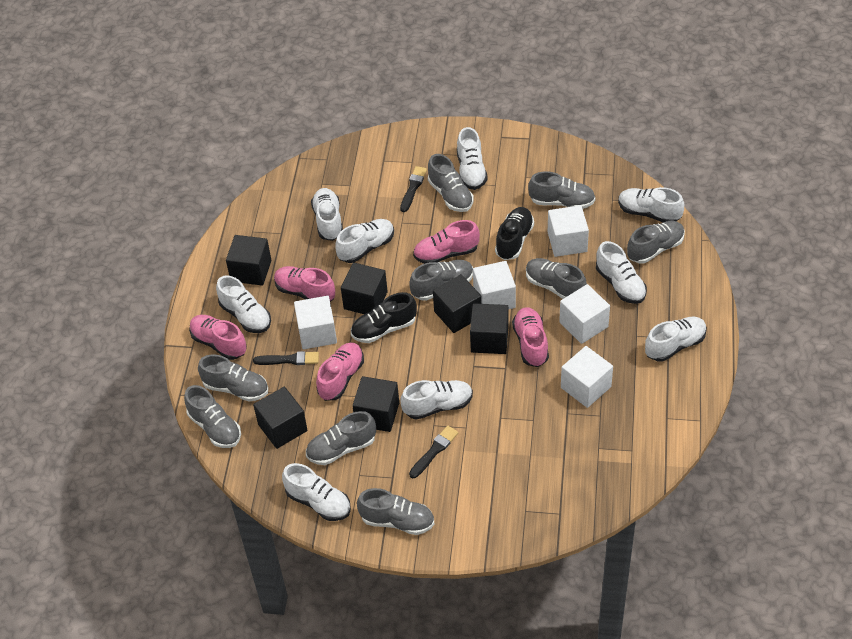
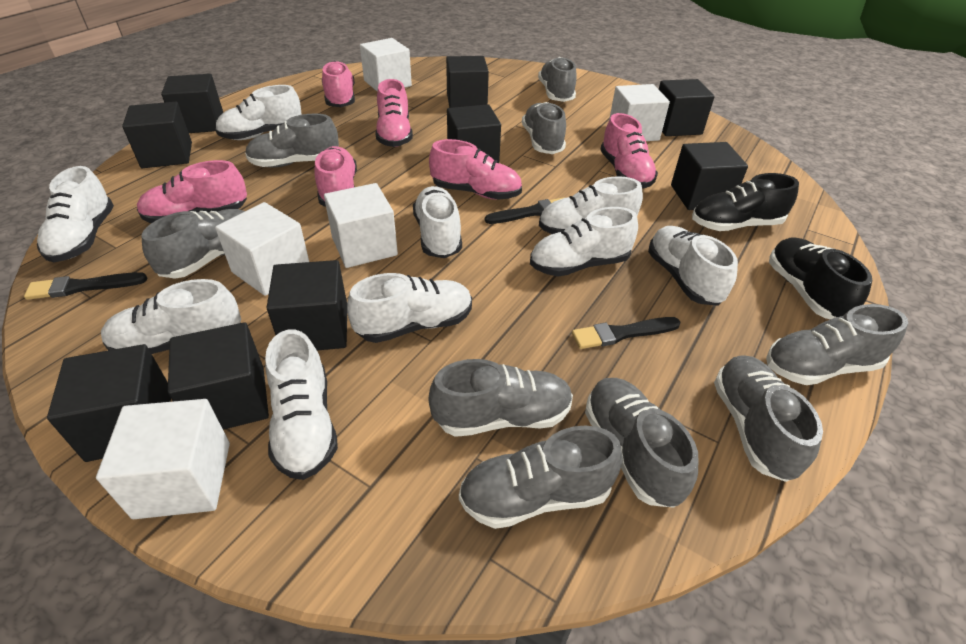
black cube: [226,235,271,286] [253,387,307,449] [341,262,388,314] [352,376,399,432] [433,274,482,333] [470,303,509,354] = 6 -> [47,344,171,462] [122,102,192,168] [161,74,223,133] [168,322,269,430] [267,260,347,351] [446,56,489,108] [447,104,501,163] [659,79,715,136] [671,142,748,210] = 9
pink shoe: [189,315,247,360] [274,266,335,302] [316,343,364,401] [413,220,480,264] [512,307,549,367] = 5 -> [137,160,247,223] [314,146,357,207] [322,61,355,107] [376,79,413,147] [429,139,522,200] [600,113,658,188] = 6

